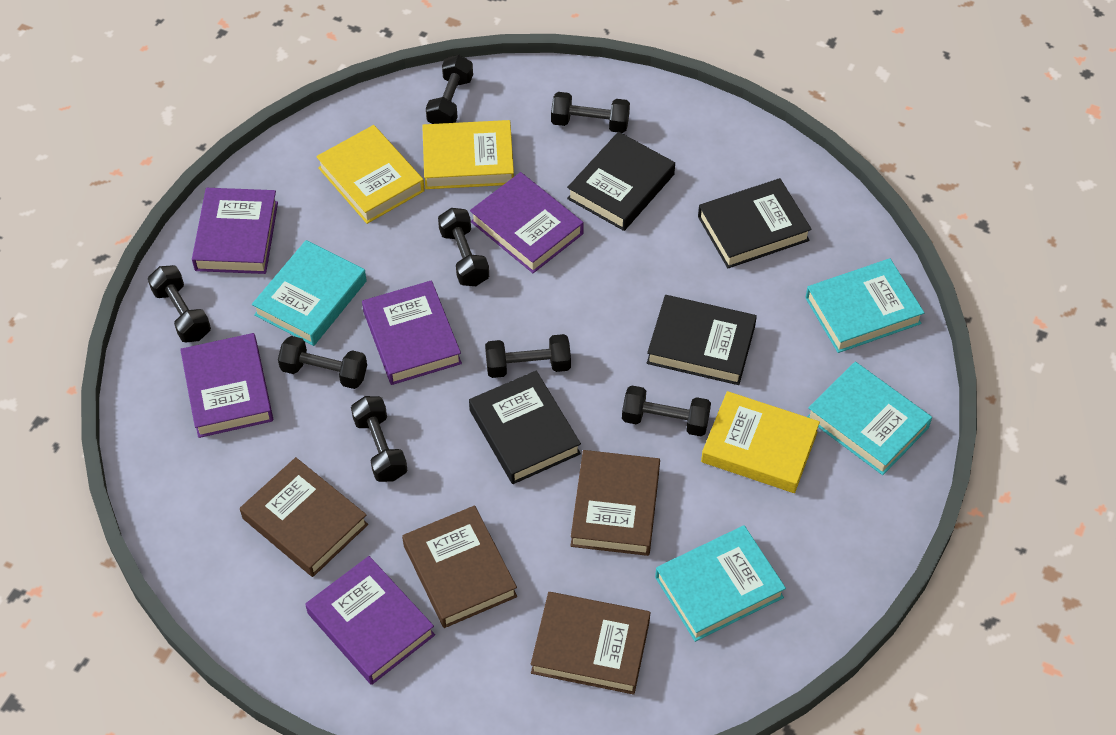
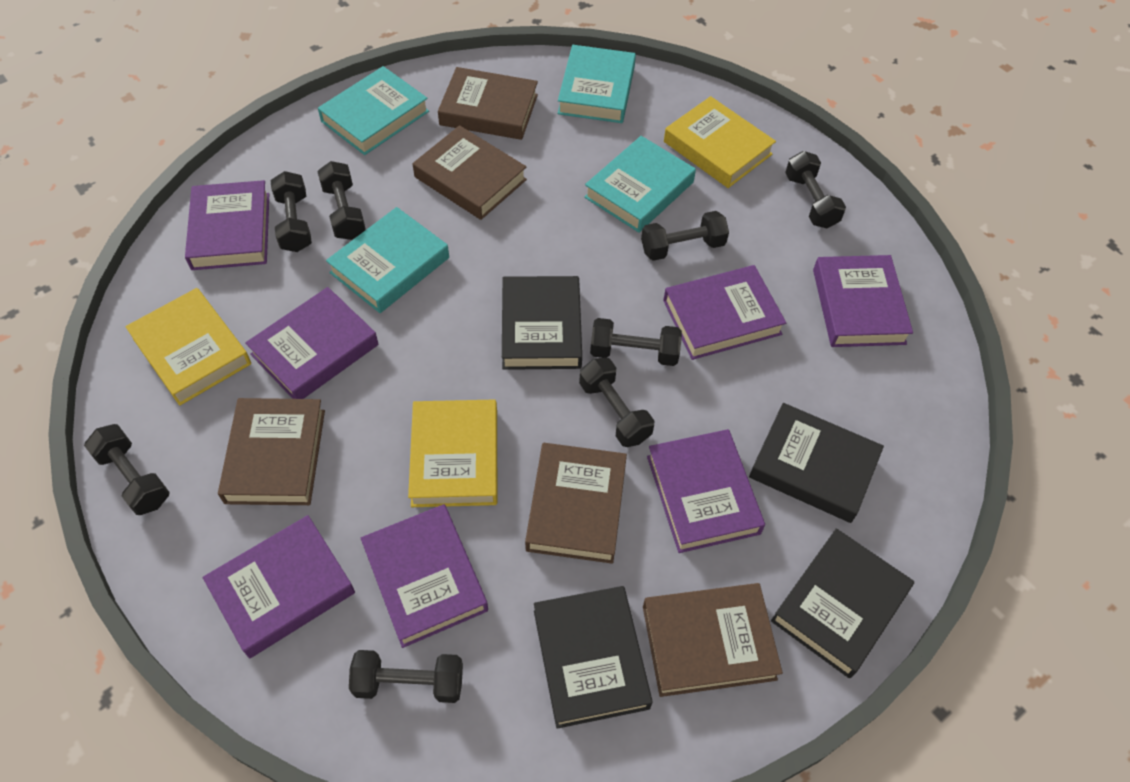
brown book: [240,457,368,577] [402,505,517,628] [531,592,651,695] [571,450,660,556] = 4 -> [218,398,325,505] [412,125,527,220] [438,67,538,140] [525,443,627,564] [643,583,783,697] = 5
purple book: [180,333,273,438] [192,188,278,274] [305,556,435,685] [362,280,462,385] [470,172,584,273] = 5 -> [185,180,269,270] [203,515,355,658] [245,287,379,399] [361,504,488,648] [647,429,765,553] [663,265,786,360] [813,255,913,347] = 7

